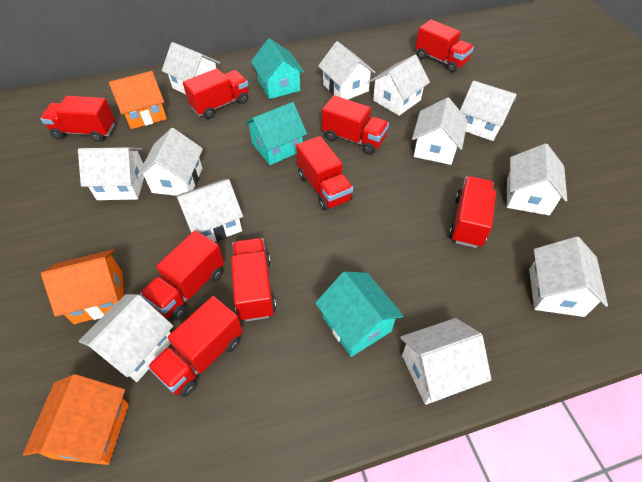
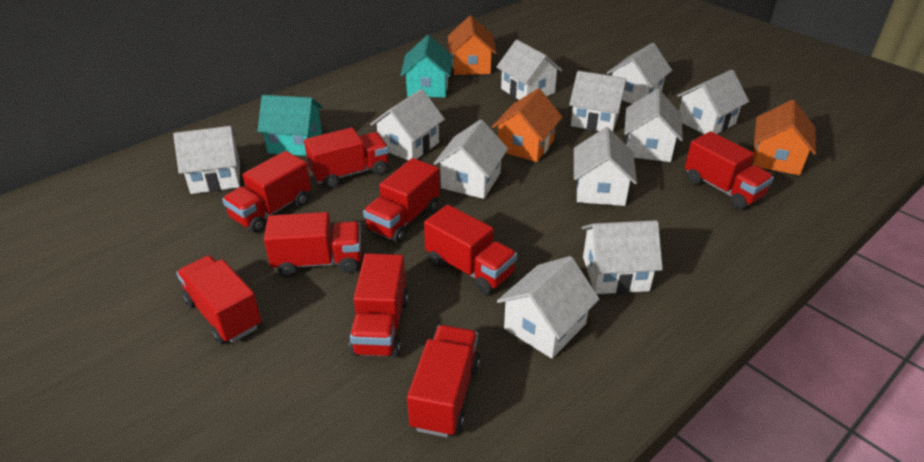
turquoise house: [244,102,307,165] [251,38,305,99] [315,271,404,357] = 3 -> [257,95,323,156] [401,35,453,98] = 2
white house: [78,147,144,200] [79,294,173,382] [137,128,203,196] [162,42,220,94] [176,179,243,242] [318,41,376,100] [370,55,430,116] [400,318,492,405] [412,97,468,165] [460,81,517,141] [507,143,567,215] [529,237,608,317] = 12 -> [173,126,240,194] [370,89,445,161] [433,119,508,199] [497,40,563,100] [497,256,599,358] [569,71,627,131] [574,127,637,206] [582,220,663,294] [607,43,672,104] [624,89,683,162] [676,70,749,134] = 11

